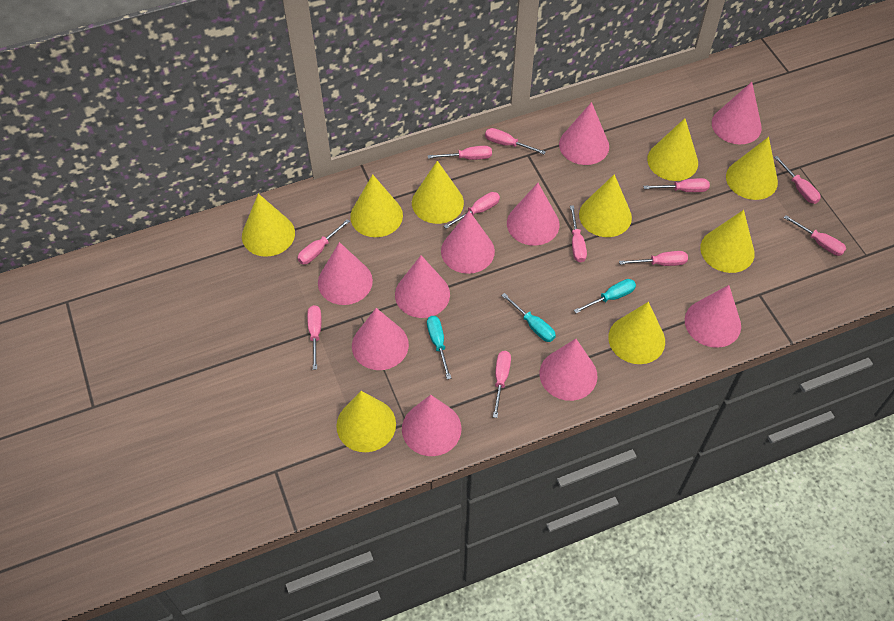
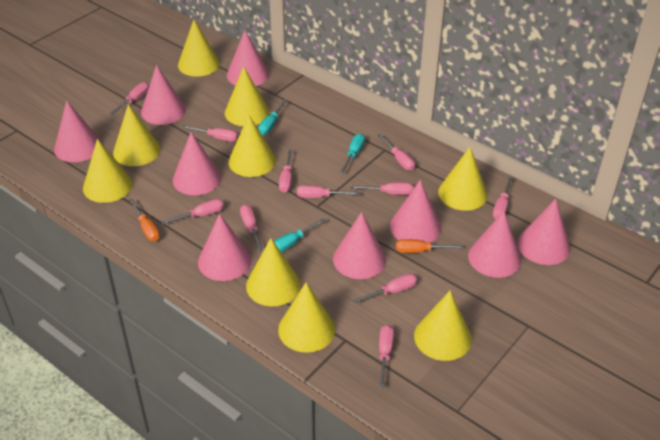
orange screwdriver: none = 0 -> [129,199,160,241] [396,239,463,253] = 2
pink cone: [318,242,373,305] [352,308,409,370] [395,255,450,318] [402,395,461,456] [441,211,495,274] [507,183,559,246] [539,339,597,401] [559,102,609,165] [685,285,741,348] [712,82,762,144] = 10 -> [54,100,101,162] [141,65,186,125] [173,132,221,195] [198,214,251,281] [227,30,269,86] [333,212,386,279] [390,180,441,243] [468,211,521,278] [518,199,570,265] = 9

